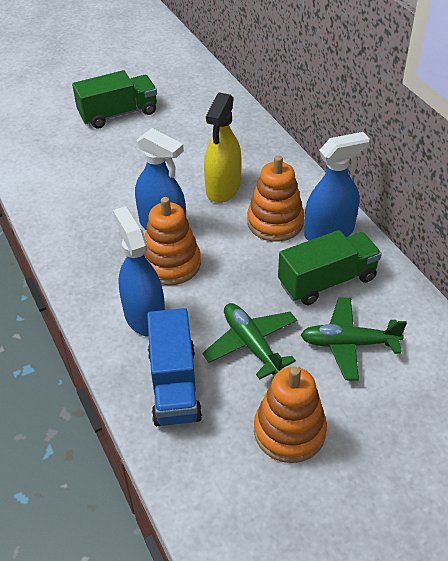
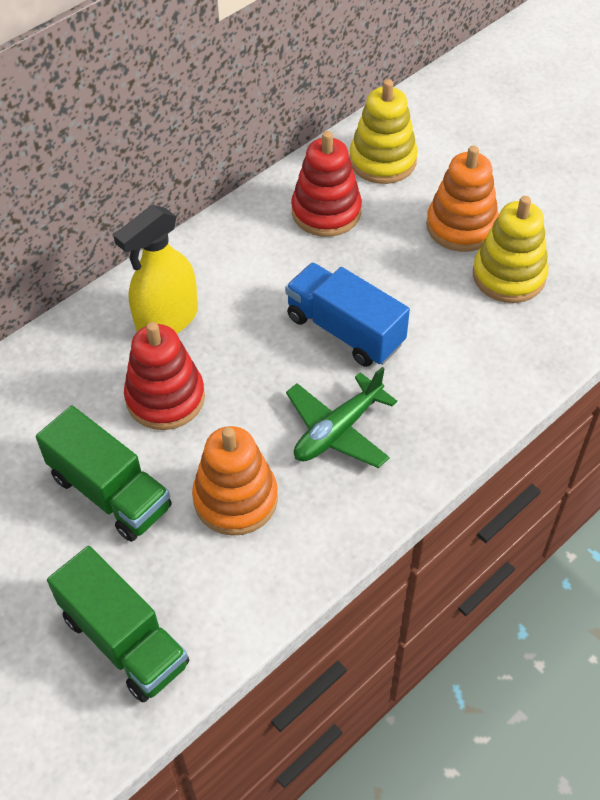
blue spray bottle: [113,206,165,337] [135,128,186,230] [304,132,370,241] = 3 -> none = 0
green plane: [202,303,297,379] [301,298,407,381] = 2 -> [286,367,397,468] = 1
orange stacking toy: [144,197,201,285] [247,155,304,242] [254,367,327,463] = 3 -> [192,426,278,536] [426,146,499,252] = 2
red stacking toy: none = 0 -> [124,322,205,430] [291,131,362,237] = 2
yellow stacking toy: none = 0 -> [350,79,418,184] [473,196,548,303] = 2

